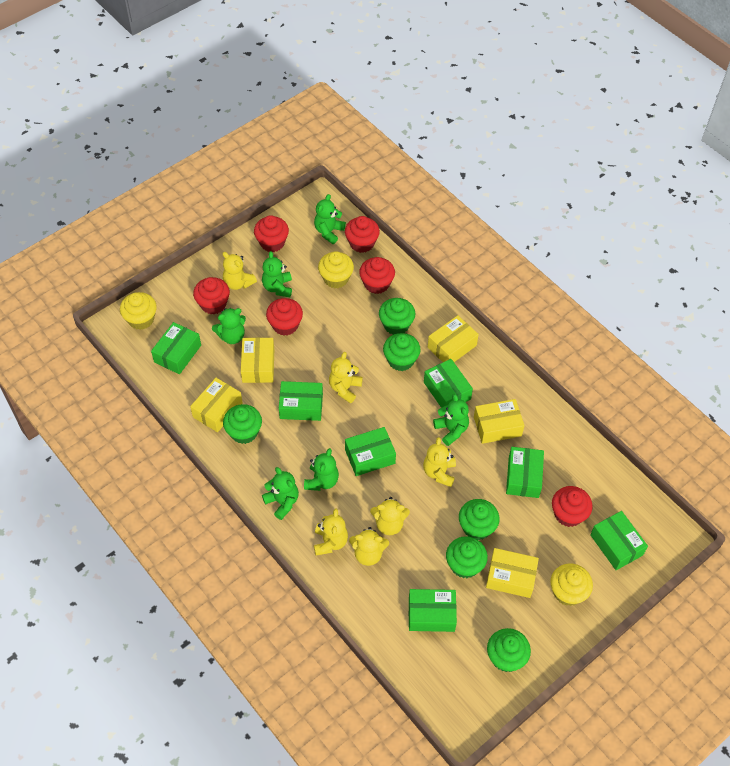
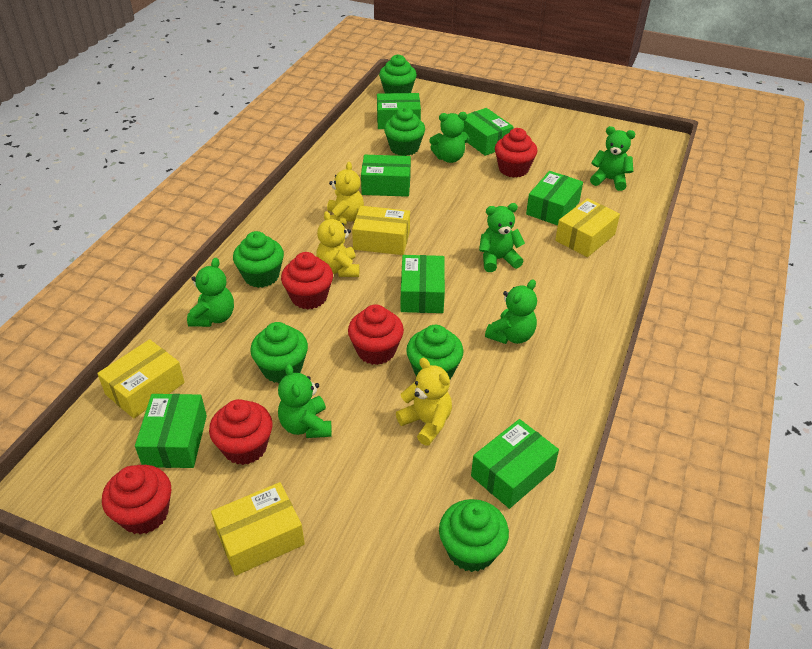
red cupcake: [193,277,230,315] [254,215,289,252] [266,298,303,336] [345,216,380,253] [359,257,395,294] [552,486,593,527] = 6 -> [102,465,171,535] [209,399,272,465] [281,252,333,310] [348,304,404,365] [495,128,538,178] = 5
yellow box: [190,378,243,432] [241,338,274,383] [428,315,479,362] [474,399,525,444] [486,548,539,598] = 5 -> [97,339,185,418] [211,482,305,576] [352,206,410,255] [555,198,620,257] = 4
yellow cupcake: [120,292,157,330] [318,251,354,288] [550,563,593,606] = 3 -> none = 0
yellow teddy bear: [222,252,257,290] [314,509,348,556] [329,352,363,403] [349,527,389,566] [370,497,410,535] [423,437,456,487] = 6 -> [316,211,359,277] [327,162,364,225] [396,358,452,446] = 3

